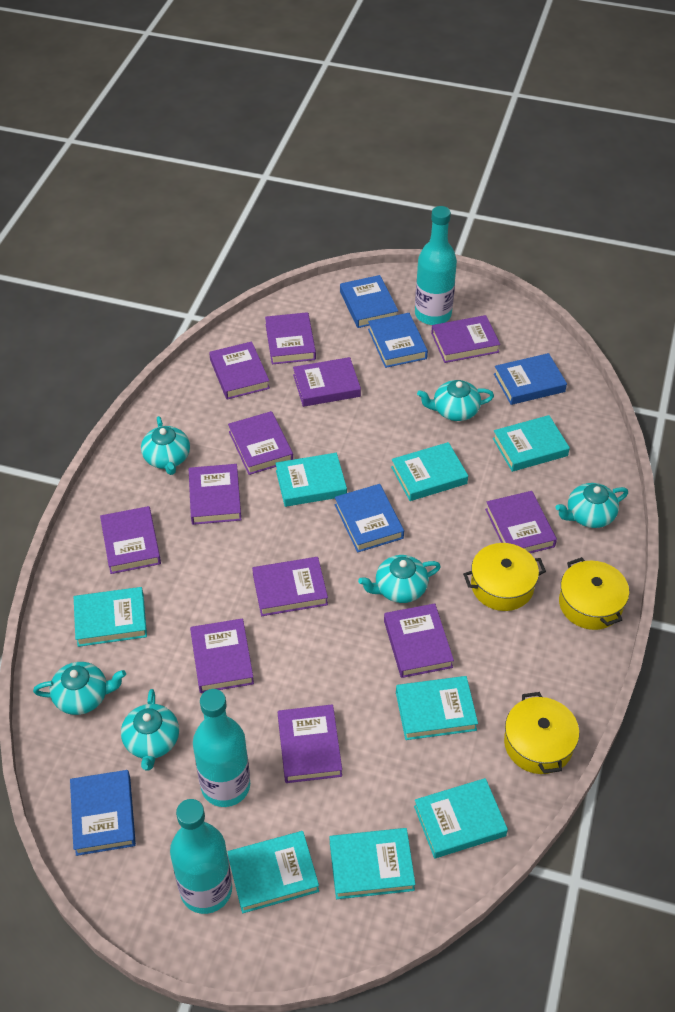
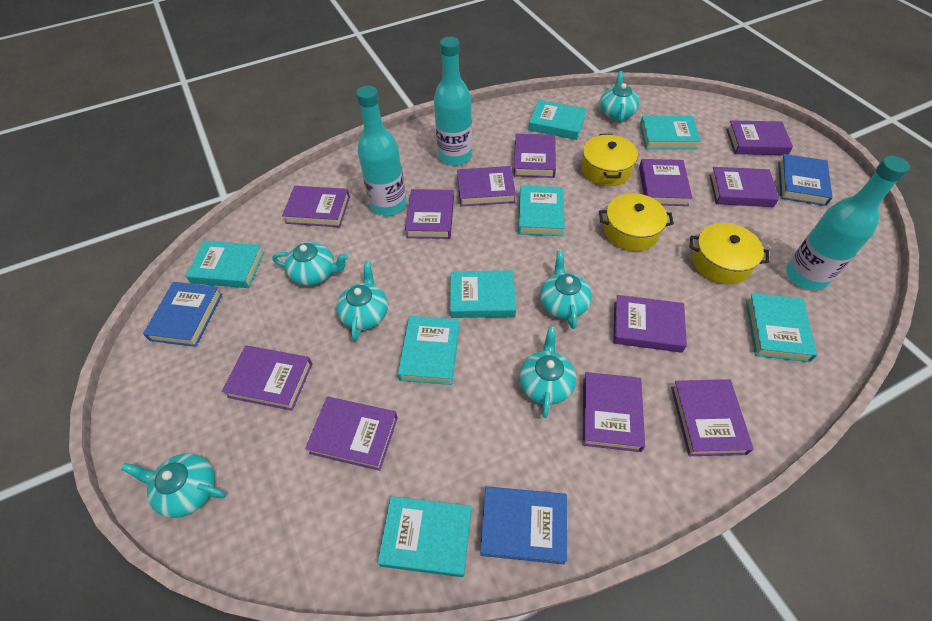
blue book: [70,770,136,856] [335,484,404,552] [340,275,398,328] [368,313,428,368] [494,353,567,405] = 5 -> [143,282,222,347] [480,486,567,564] [778,154,833,206] = 3

